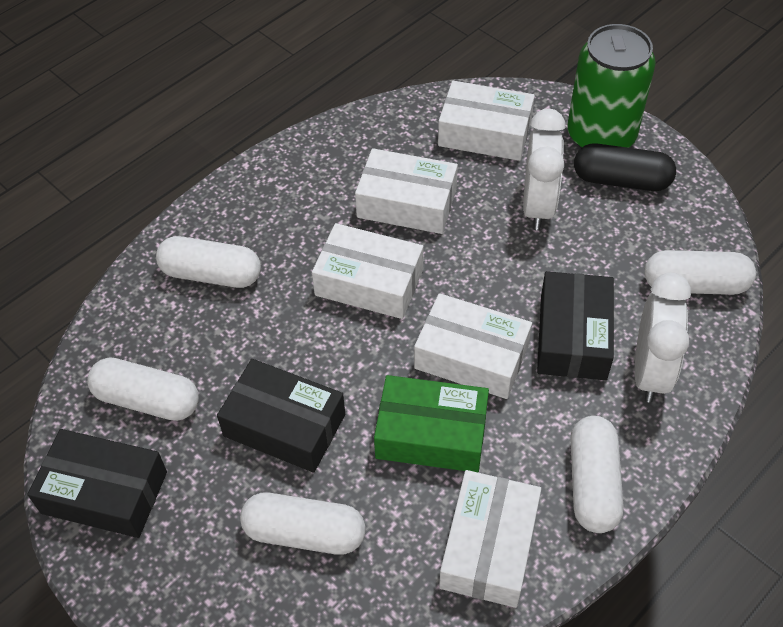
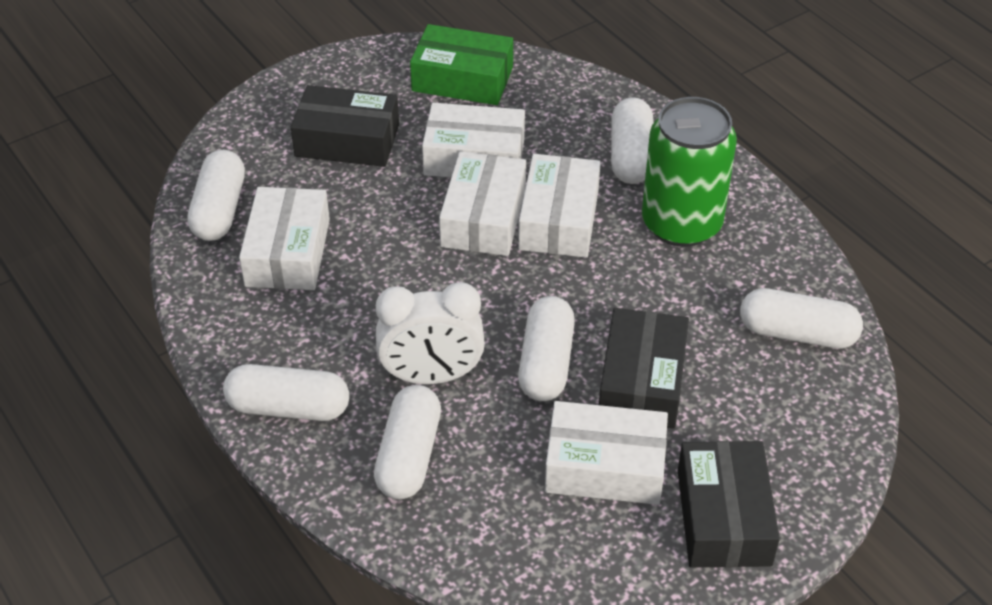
black capsule: [574,144,676,191] = 1 -> none = 0
white capsule: [87,357,199,421] [156,236,261,288] [240,493,365,555] [570,416,624,533] [644,250,756,295] = 5 -> [187,150,245,241] [223,364,349,421] [374,385,441,499] [518,296,575,401] [611,97,653,184] [740,288,863,349] = 6
white clock: [523,109,565,230] [634,272,691,403] = 2 -> [376,282,485,384] = 1

